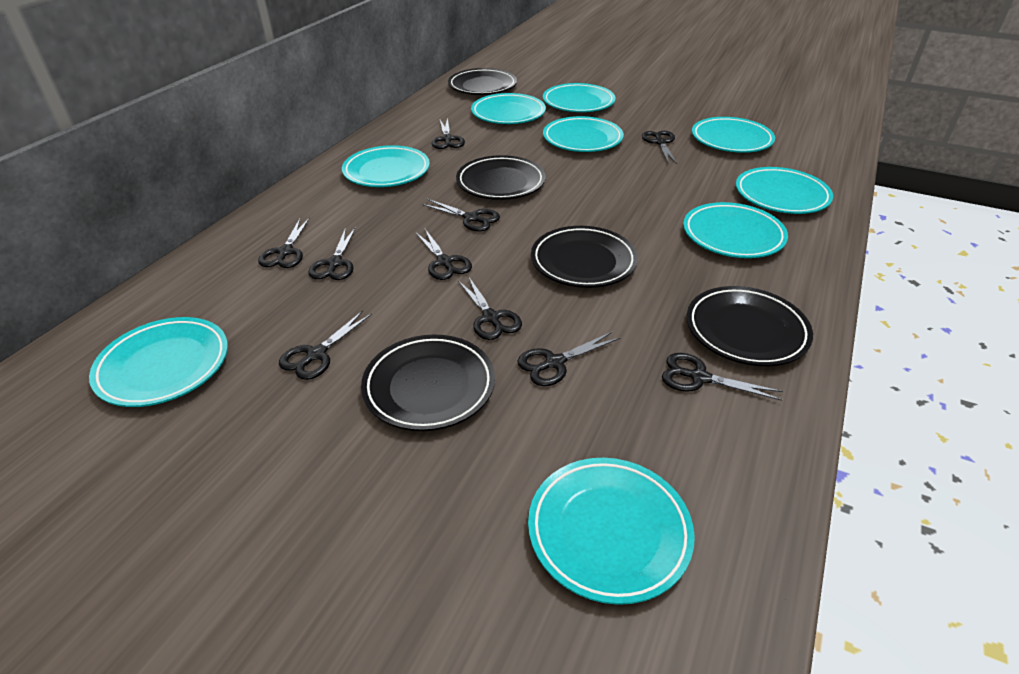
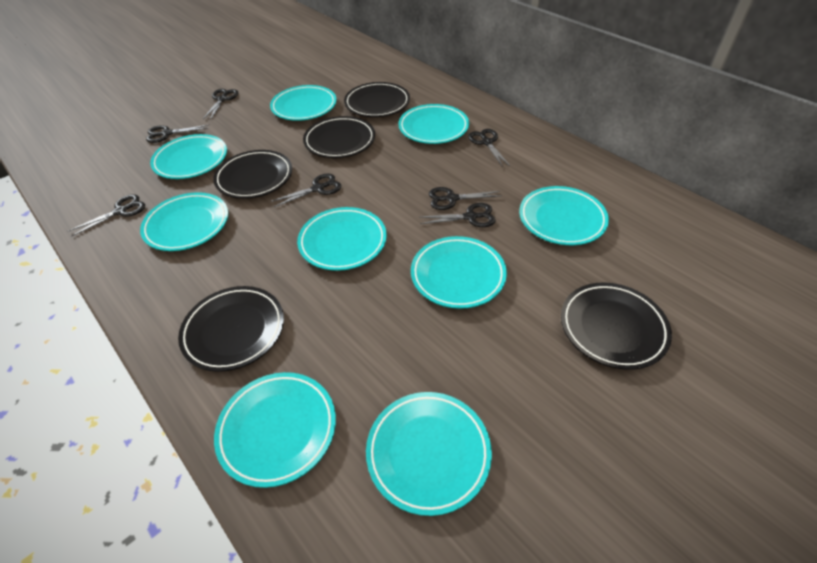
black scissors: [258,217,310,268] [279,311,372,380] [308,227,356,280] [415,229,472,280] [422,199,500,232] [432,118,465,149] [458,276,522,340] [517,332,620,386] [642,131,677,164] [662,353,783,401] = 10 -> [68,194,145,237] [146,124,210,143] [203,89,238,120] [271,173,341,207] [420,203,496,227] [429,187,501,210] [468,129,510,167] = 7

